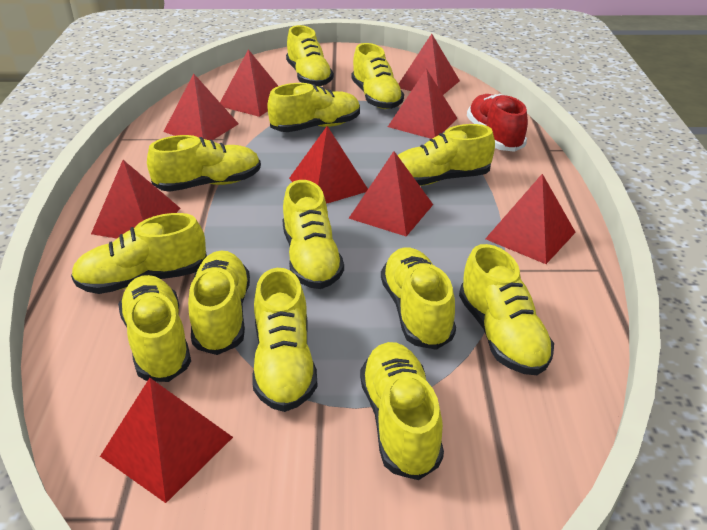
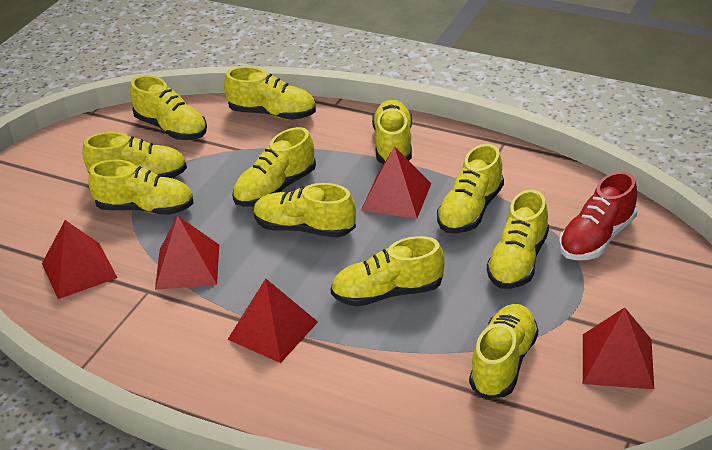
red pyramid: [91,160,180,238] [100,378,233,503] [164,73,239,140] [220,49,278,117] [289,126,368,204] [349,151,433,237] [388,69,458,139] [399,34,460,95] [485,174,576,264] = 9 -> [42,220,118,299] [155,216,219,290] [227,278,318,363] [361,146,431,219] [583,307,654,389] = 5
yellow shoe: [71,213,207,294] [118,275,191,382] [147,135,261,192] [188,251,250,355] [252,268,318,412] [267,83,360,132] [282,180,344,289] [286,25,334,87] [351,43,404,109] [360,342,444,480] [381,247,456,350] [398,124,495,186] [459,244,554,375] = 13 -> [82,132,187,178] [88,160,194,215] [130,75,207,140] [224,66,316,120] [232,127,316,207] [254,183,356,238] [331,236,444,307] [372,99,412,164] [437,144,504,234] [469,304,538,399] [487,189,549,289] = 11

